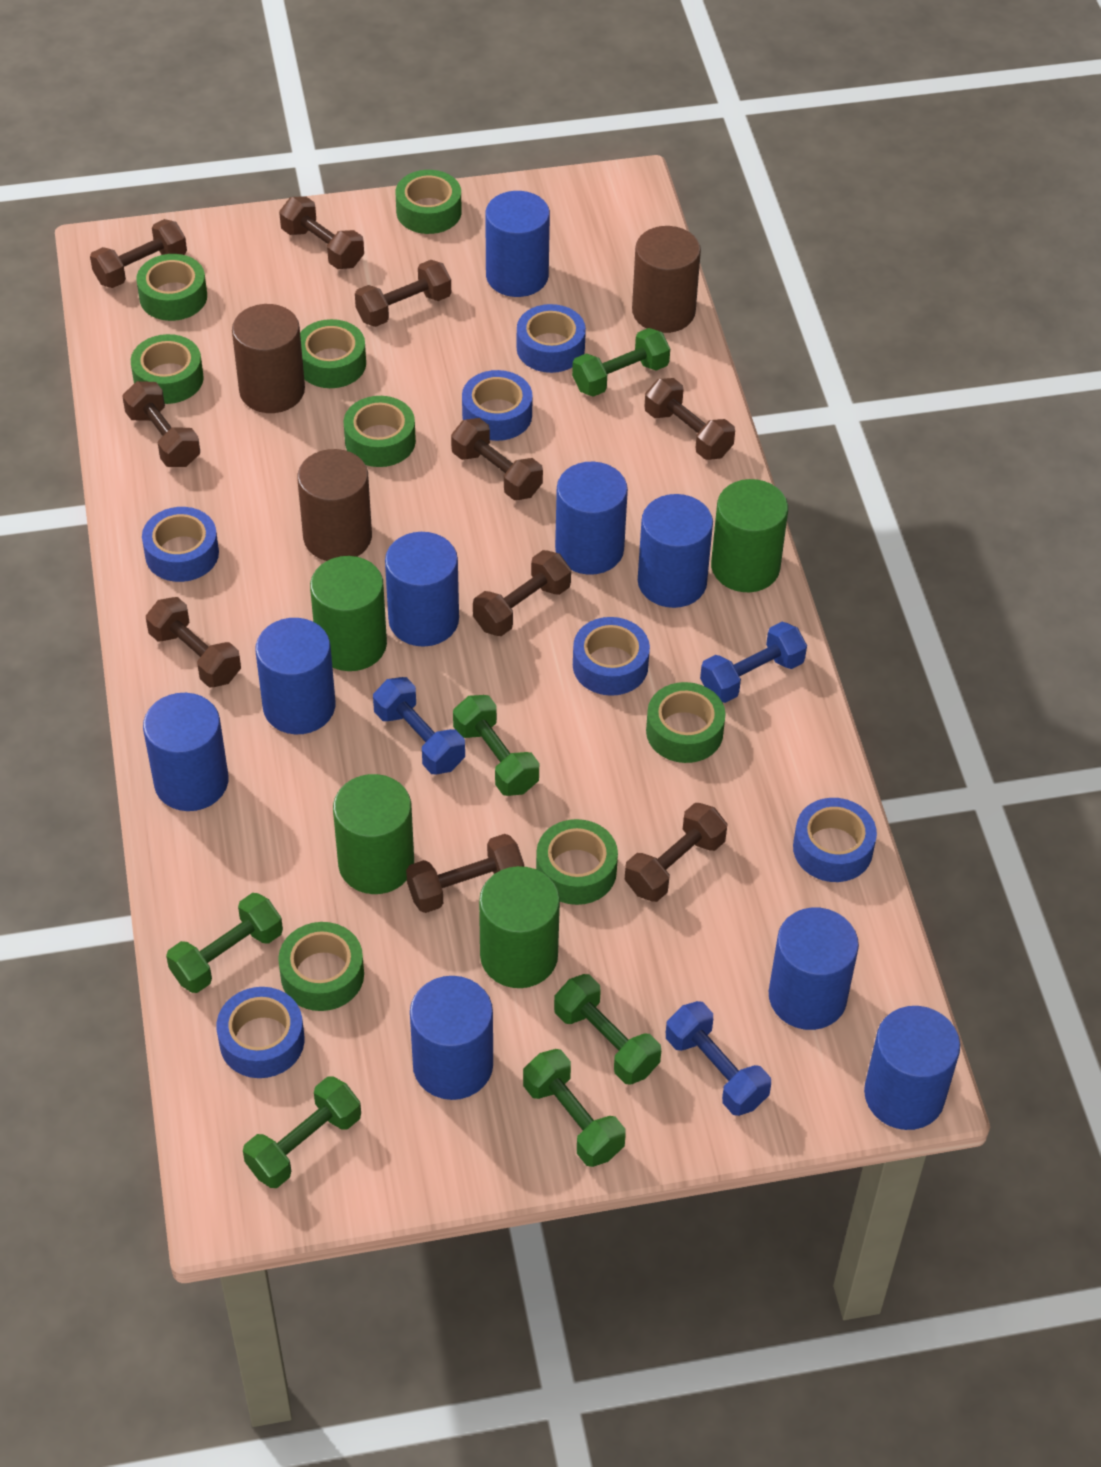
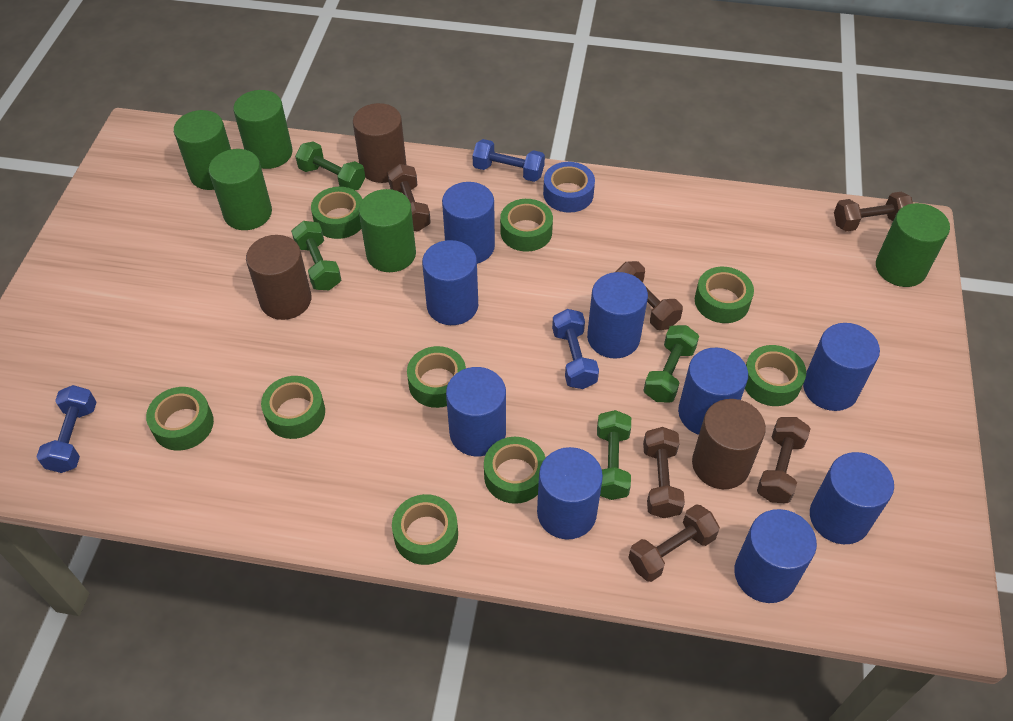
blue tape: [142,507,219,582] [217,987,305,1078] [462,370,532,441] [517,304,586,373] [573,617,650,696] [793,798,877,882] = 6 -> [543,162,595,213] = 1
brown dumbbell: [90,219,187,288] [122,381,200,467] [146,597,241,687] [279,196,364,269] [355,260,451,327] [406,834,524,913] [451,418,543,500] [473,550,571,636] [625,803,727,902] [645,378,735,460] = 10 -> [388,164,431,232] [615,261,683,330] [628,504,720,582] [643,427,685,518] [757,417,811,503] [834,192,913,232] = 6
green cylinder: [310,556,387,671] [333,774,414,894] [479,866,560,988] [711,479,788,592] = 4 -> [174,110,231,190] [209,149,272,230] [233,90,293,169] [359,189,416,272] [876,203,950,287] = 5
green dumbbell: [166,893,283,993] [243,1076,361,1188] [453,695,539,796] [523,1049,626,1167] [554,974,661,1084] [572,328,670,397] = 6 -> [291,221,341,290] [295,142,365,190] [597,410,631,500] [643,325,699,403] = 4
green tape: [131,334,204,404] [136,254,207,321] [278,922,364,1011] [300,319,366,388] [344,396,416,467] [396,170,462,234] [536,819,618,905] [646,682,726,763] = 8 -> [146,387,214,451] [261,376,325,439] [311,187,363,239] [392,494,458,565] [407,346,466,408] [484,437,546,504] [500,199,553,252] [695,267,754,323] [745,345,806,406] = 9

